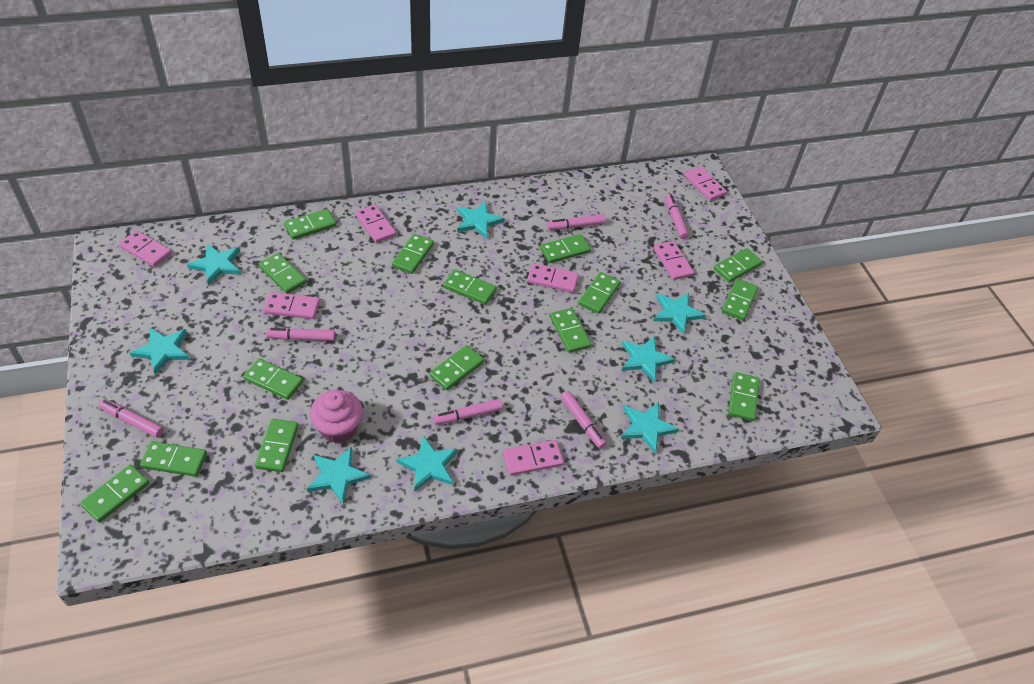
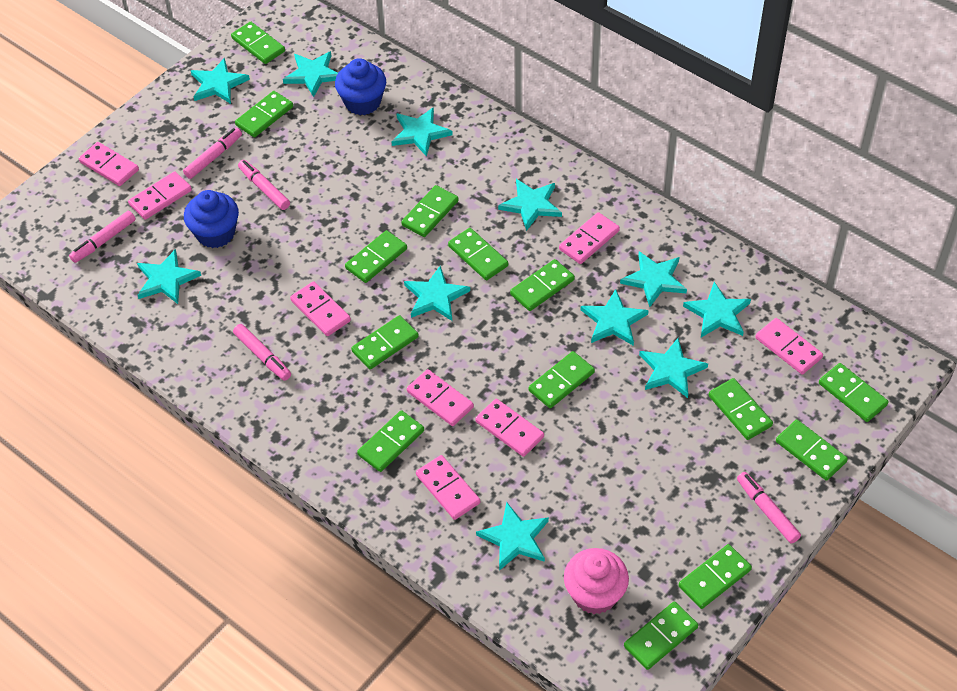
blue cupcake: none = 0 -> [184,190,239,248] [335,58,386,115] = 2
green domino: [80,465,149,522] [140,441,207,477] [243,358,303,400] [255,419,299,472] [259,253,307,294] [284,209,336,240] [392,234,434,274] [429,345,484,390] [443,269,497,305] [540,234,591,263] [550,308,591,353] [578,272,621,314] [714,248,762,282] [722,278,758,320] [728,372,760,421] = 15 -> [231,22,285,64] [235,91,293,137] [345,230,407,283] [351,315,419,369] [357,410,424,472] [401,185,459,237] [448,228,508,280] [510,259,575,311] [529,351,595,408] [624,601,698,670] [678,544,752,609] [709,378,773,440] [776,420,848,481] [819,363,889,422] = 14
pink domino: [119,230,172,267] [264,292,320,319] [355,205,396,243] [503,440,564,476] [527,263,579,293] [654,241,694,280] [684,166,727,201] = 7 -> [79,142,139,186] [128,171,192,220] [290,281,351,336] [407,369,474,426] [416,455,480,520] [475,399,544,457] [559,212,620,264] [755,318,823,374] = 8
pink marker: [99,399,164,438] [266,328,335,341] [433,399,503,425] [547,214,605,230] [561,391,607,449] [665,194,689,239] = 6 -> [69,211,136,263] [183,128,242,179] [233,324,291,381] [238,160,290,210] [737,472,801,544] = 5
turquoise star: [130,327,190,375] [187,244,241,286] [307,447,371,505] [396,435,458,492] [457,201,505,239] [621,402,679,453] [622,336,675,383] [653,292,706,335] = 8 -> [137,249,201,304] [191,58,250,104] [283,51,338,97] [391,107,453,157] [404,266,470,321] [476,502,549,571] [498,179,562,231] [581,289,649,346] [620,252,687,307] [639,338,708,398] [683,282,751,337] = 11

